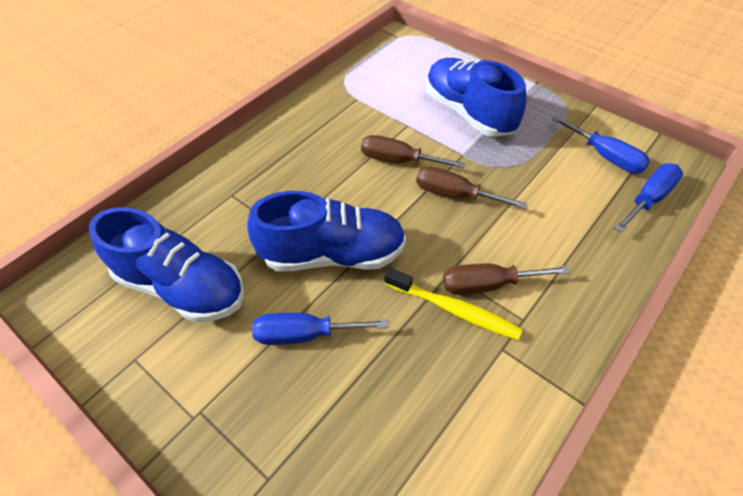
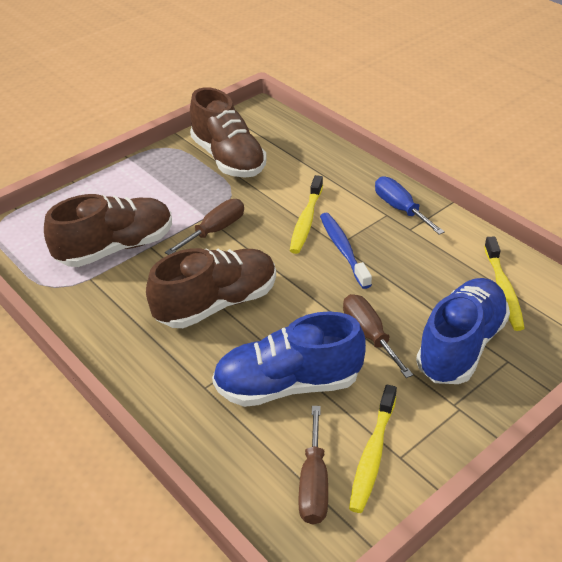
blue screwdriver: [252,313,389,345] [552,115,650,173] [614,163,683,233] = 3 -> [375,177,445,235] = 1
blue shoe: [89,207,244,323] [247,191,406,272] [426,58,527,137] = 3 -> [212,311,366,407] [416,278,510,384] = 2
blue toothbrush: none = 0 -> [320,213,372,289] = 1
brown shoe: none = 0 -> [44,194,172,267] [146,248,276,328] [190,87,267,178] = 3
yellow toothbrush: [385,268,523,340] = 1 -> [290,175,323,254] [349,385,397,513] [484,237,525,331] = 3

